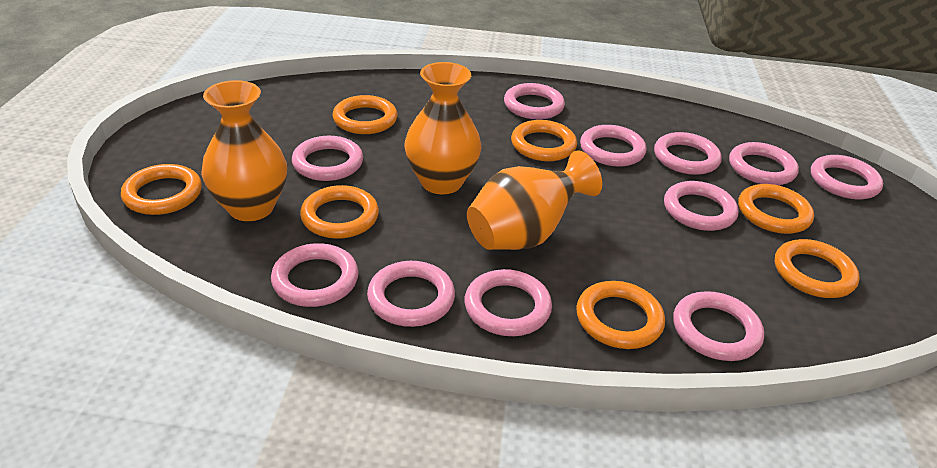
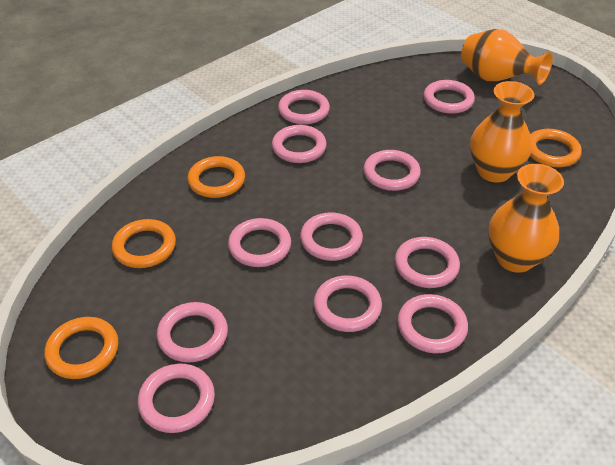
orange ring: [121,164,202,215] [300,185,379,239] [332,95,397,134] [511,120,577,161] [576,281,665,349] [738,184,814,234] [775,239,860,298] = 7 -> [44,317,118,379] [112,219,176,268] [187,156,245,198] [530,129,582,167] = 4

